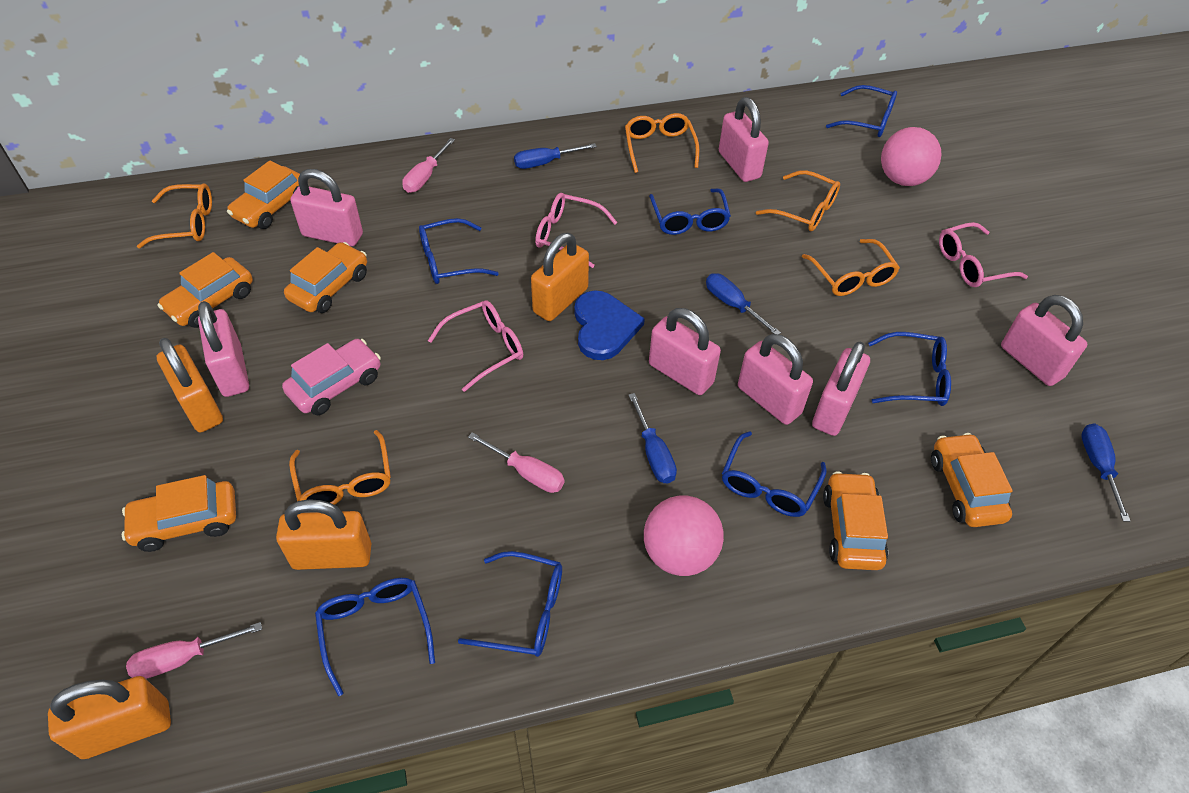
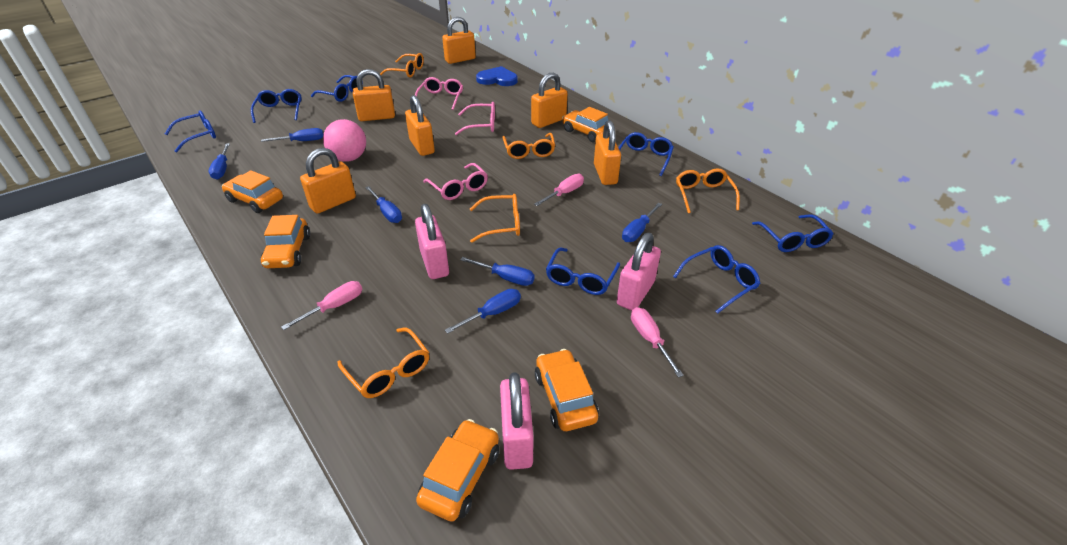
blue screwdriver: [514,143,597,169] [629,393,677,483] [706,273,781,335] [1081,423,1130,522] = 4 -> [209,143,230,180] [261,128,323,142] [365,186,402,223] [445,289,521,334] [460,257,534,286] [622,202,662,242] = 6
orange car: [122,475,236,552] [158,252,253,328] [227,161,300,229] [284,242,367,313] [823,471,888,570] [931,433,1013,527] = 6 -> [222,170,283,213] [261,215,310,268] [416,419,499,522] [535,349,599,431] [562,107,608,143] = 5
orange padlock: [48,676,171,759] [156,338,223,433] [276,499,371,570] [531,233,589,321] = 4 -> [300,148,356,214] [353,69,395,121] [405,95,435,156] [442,17,476,64] [531,73,567,128] [594,120,621,185] = 6
pink ball: [644,496,724,576] [881,127,942,186] = 2 -> [323,119,366,162] = 1
pink car: [282,339,381,415] = 1 -> none = 0
pink padlock: [198,301,249,397] [290,169,363,246] [649,308,721,395] [719,97,769,182] [738,334,813,425] [812,342,870,436] [1001,295,1087,386] = 7 -> [415,204,449,279] [500,372,533,470] [617,233,661,311] = 3

